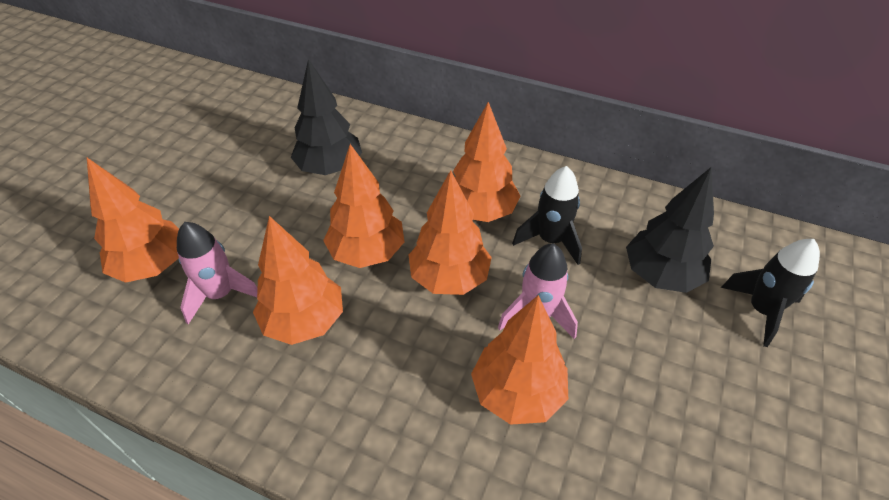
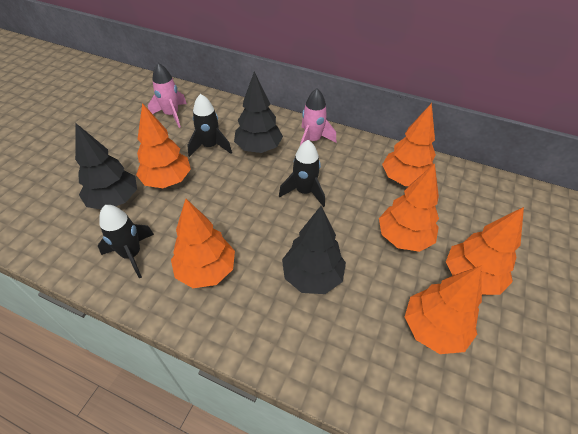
black rocket: [512,166,582,265] [721,239,820,347] = 2 -> [98,205,154,278] [187,94,232,157] [279,140,325,207] = 3
black tree: [291,59,362,175] [626,167,714,293] = 2 -> [75,123,137,209] [234,71,283,153] [282,206,346,294] = 3

